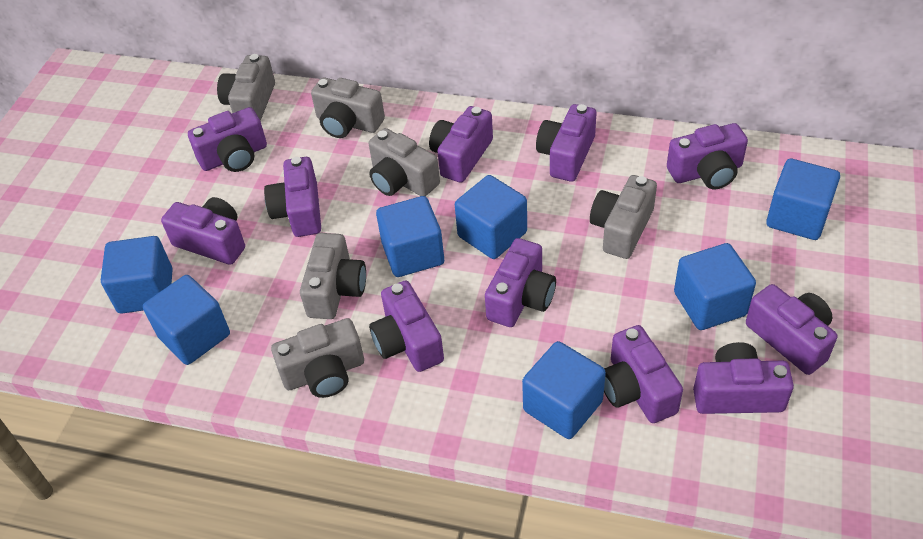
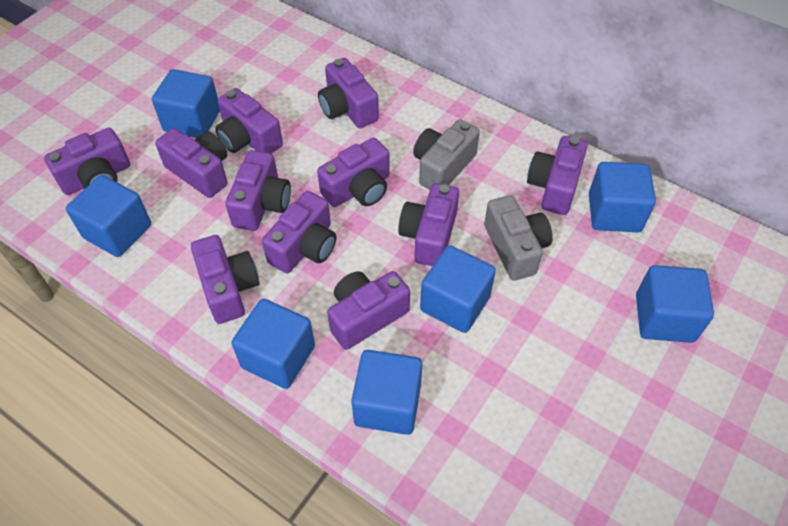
grey camera: [217,54,275,121] [271,318,364,398] [300,233,366,319] [311,77,385,138] [369,128,440,196] [590,175,657,259] = 6 -> [413,119,480,190] [484,195,553,281] = 2

